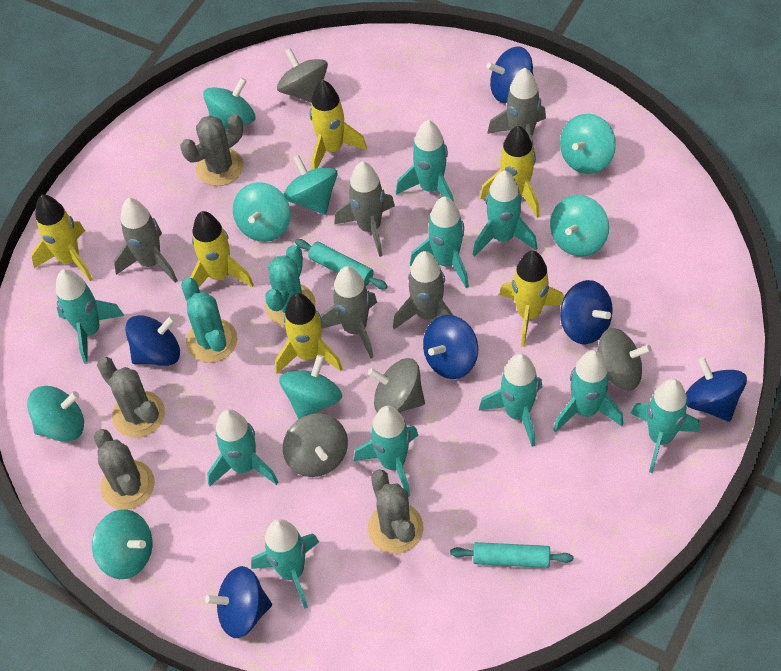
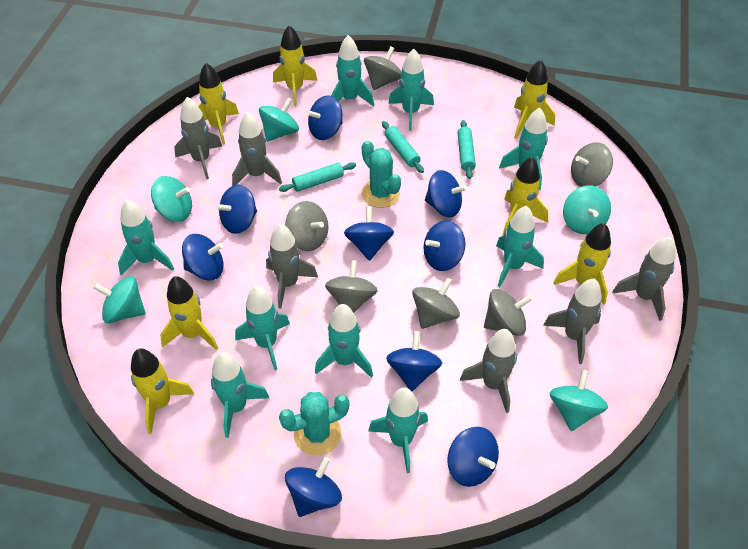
blue spinning top: [125,315,180,366] [205,566,272,638] [423,315,478,379] [486,46,534,103] [560,280,613,344] [686,357,747,422] = 6 -> [182,234,224,280] [215,184,257,234] [285,457,342,517] [307,95,343,140] [344,206,394,261] [386,331,442,391] [423,221,465,271] [425,170,467,217] [447,427,499,487] = 9
grey cactus: [94,429,155,510] [97,357,165,438] [181,114,243,186] [368,470,424,554] = 4 -> none = 0
grey rocket: [114,198,178,283] [320,266,377,358] [334,161,395,257] [393,251,453,329] [487,68,546,165] = 5 -> [174,97,222,179] [232,112,282,186] [266,224,318,309] [460,329,517,413] [543,279,602,364] [613,237,676,321] = 6
grey spinning top: [277,48,328,103] [283,413,348,477] [368,358,425,413] [597,328,652,390] = 4 -> [285,201,329,251] [325,260,378,313] [364,46,401,90] [412,277,460,329] [484,289,533,336] [571,142,613,187] = 6
turquoise rocket: [56,269,124,364] [207,409,278,486] [251,519,319,609] [354,406,418,497] [396,120,454,202] [410,196,469,288] [473,170,537,257] [479,354,542,447] [553,350,623,432] [631,379,700,473] = 10 -> [118,199,174,275] [211,352,269,438] [235,286,290,370] [315,304,373,378] [331,35,374,106] [368,388,428,473] [388,49,434,131] [496,206,544,287] [499,108,548,190] = 9
turquoise rolling pin: [295,239,388,289] [450,542,573,568] = 2 -> [279,162,356,192] [382,121,424,173] [457,120,476,179] = 3
turquoise spinning top: [27,386,84,442] [92,509,152,579] [203,78,255,130] [233,182,291,242] [279,355,342,419] [284,155,338,215] [550,195,609,257] [560,114,616,174] = 8 -> [93,276,145,323] [151,176,192,222] [259,97,299,141] [550,370,608,431] [563,185,611,234] = 5
yellow rocket: [31,195,93,282] [190,211,254,288] [275,293,343,374] [310,80,367,170] [480,126,540,218] [499,251,564,347] = 6 -> [131,349,194,434] [160,276,218,350] [198,63,239,144] [273,25,318,106] [502,157,548,236] [514,60,555,139] [554,223,611,305] = 7

